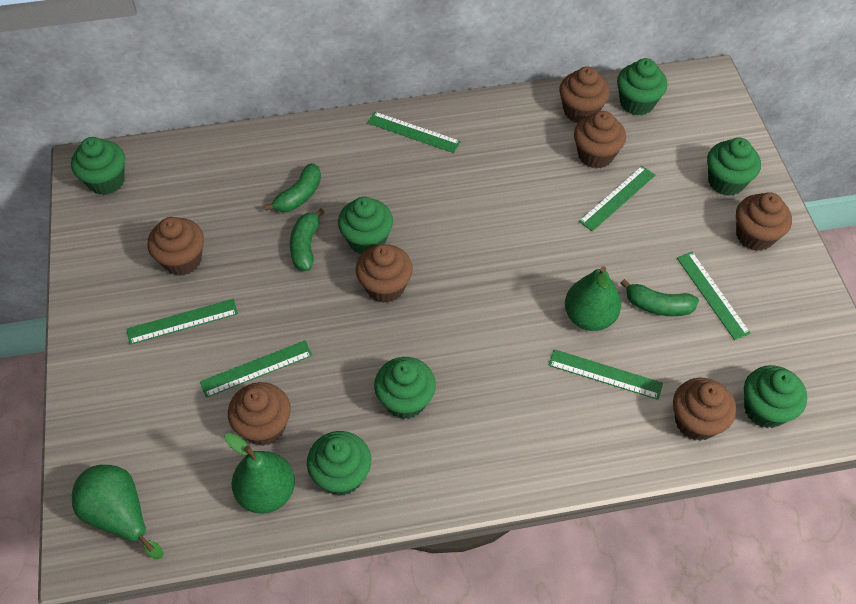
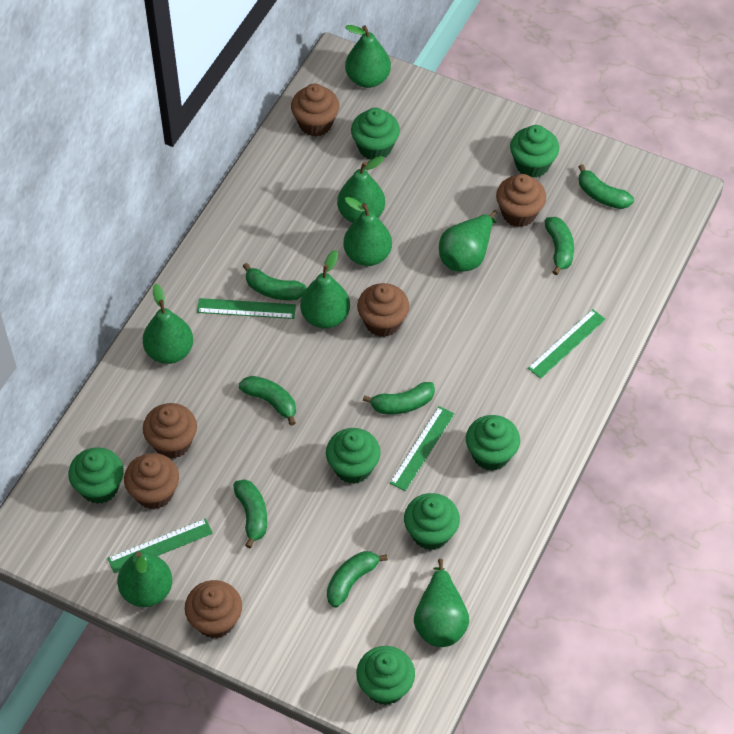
brown cupcake: [147,217,204,276] [228,382,291,446] [356,244,413,303] [559,66,610,123] [574,111,626,169] [673,378,736,441] [736,192,792,251] = 7 -> [124,453,179,510] [143,403,197,459] [185,580,242,639] [291,84,339,136] [357,283,409,337] [496,174,546,227] = 6
green banana: [264,163,321,212] [290,208,325,271] [620,279,699,316] = 3 -> [233,479,267,548] [239,376,296,426] [243,263,307,300] [327,551,388,608] [363,382,435,414] [545,217,574,275] [579,164,634,209] = 7
green pear: [72,465,164,559] [225,433,295,514] [565,266,621,331] = 3 -> [117,551,172,607] [143,284,193,364] [300,250,350,329] [337,156,385,223] [343,197,392,266] [345,25,391,88] [414,559,469,647] [439,210,498,272] = 8
green ruler: [126,299,238,345] [200,340,312,398] [367,112,461,153] [549,349,663,400] [579,166,655,231] [677,252,751,340] = 6 -> [107,518,213,573] [197,298,296,319] [390,406,454,491] [528,309,606,379] = 4

